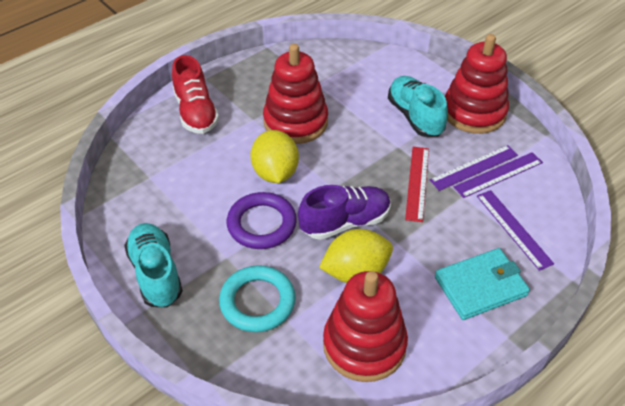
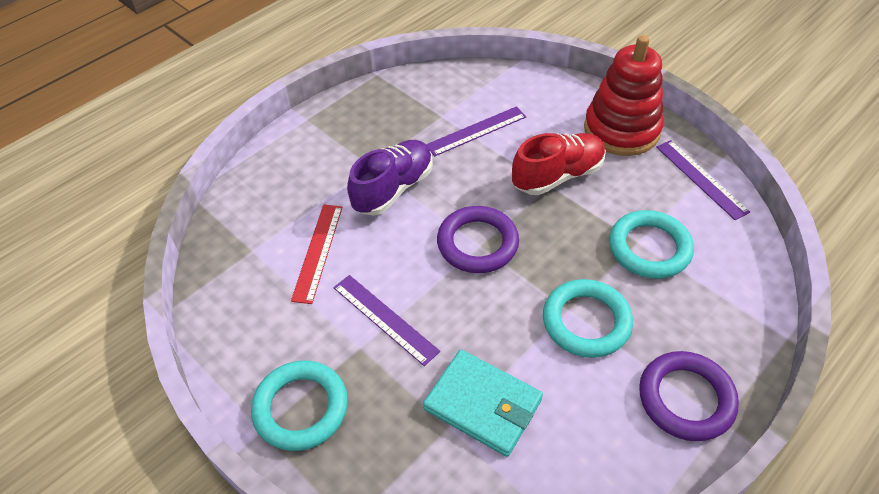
purple ring: [227,192,297,249] = 1 -> [437,206,519,273] [639,351,739,441] = 2
red stacking toy: [263,44,328,144] [323,271,408,382] [445,34,509,134] = 3 -> [584,35,664,156] = 1
turquoise ring: [219,265,295,332] = 1 -> [251,360,348,451] [543,279,633,358] [609,210,694,279] = 3
turquoise shoe: [124,223,183,307] [388,76,448,137] = 2 -> none = 0
yellow lemon: [250,130,299,183] [319,229,393,283] = 2 -> none = 0

